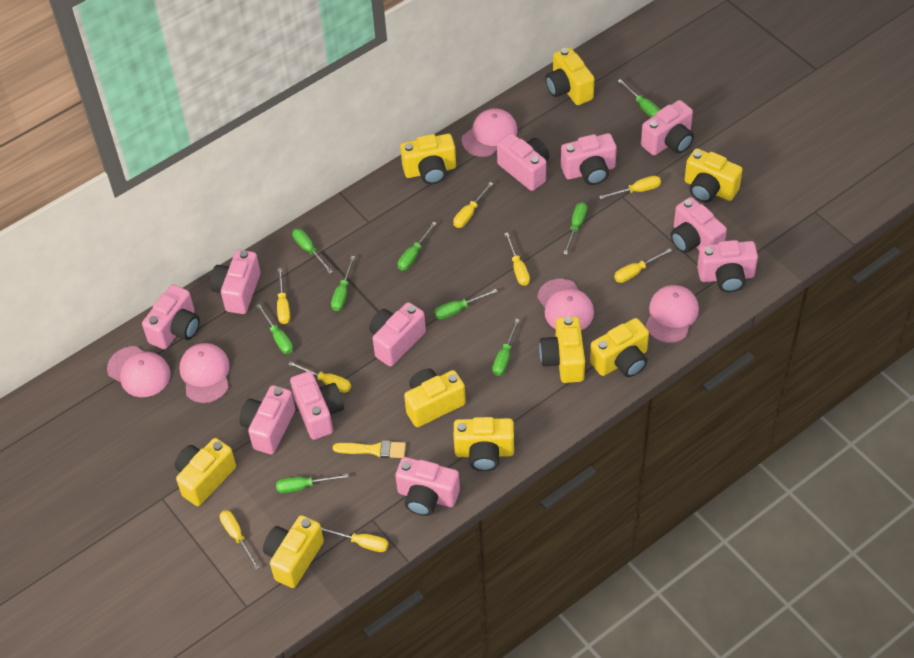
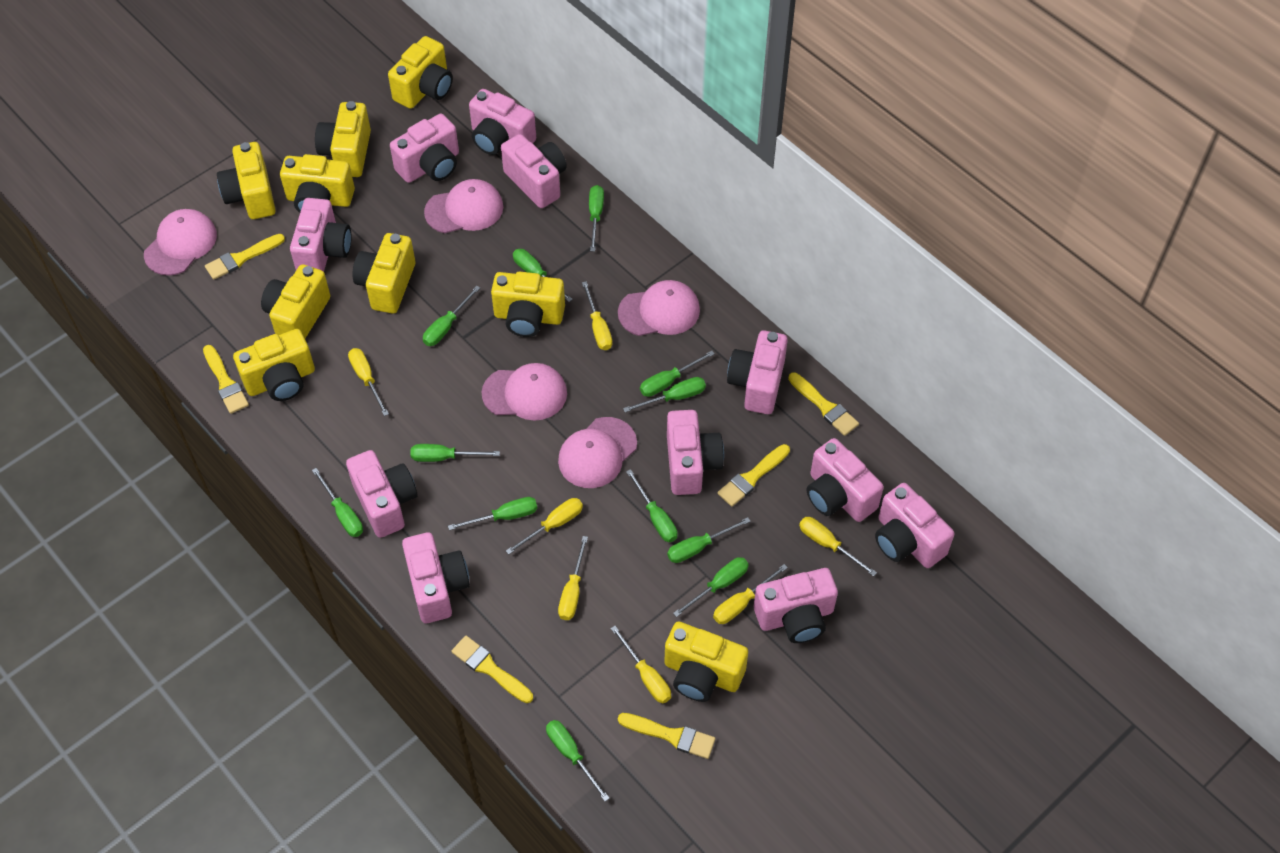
green screwdriver: [256,304,293,354] [276,474,349,493] [292,229,333,274] [331,256,355,311] [398,222,437,270] [434,289,497,319] [492,319,519,376] [563,202,587,255] [618,79,660,118] = 9 -> [312,468,363,537] [410,444,500,462] [423,286,480,346] [448,497,537,530] [513,249,573,302] [546,720,610,801] [589,185,604,252] [623,377,706,412] [626,469,678,542] [640,351,715,397] [667,517,751,563] [673,557,749,617] = 12
yellow brush: [333,440,406,458] = 1 -> [203,345,249,414] [205,234,285,280] [451,636,533,703] [618,713,715,759] [717,444,790,507] [788,372,859,436] = 6
yellow screwdriver: [220,510,260,569] [277,268,290,324] [288,361,351,393] [321,527,388,552] [453,182,493,228] [504,232,530,286] [599,176,661,199] [614,248,672,283] = 8 -> [348,348,389,416] [506,498,583,555] [558,536,588,620] [582,281,612,350] [611,626,671,703] [713,564,788,624] [799,517,877,576] = 7

